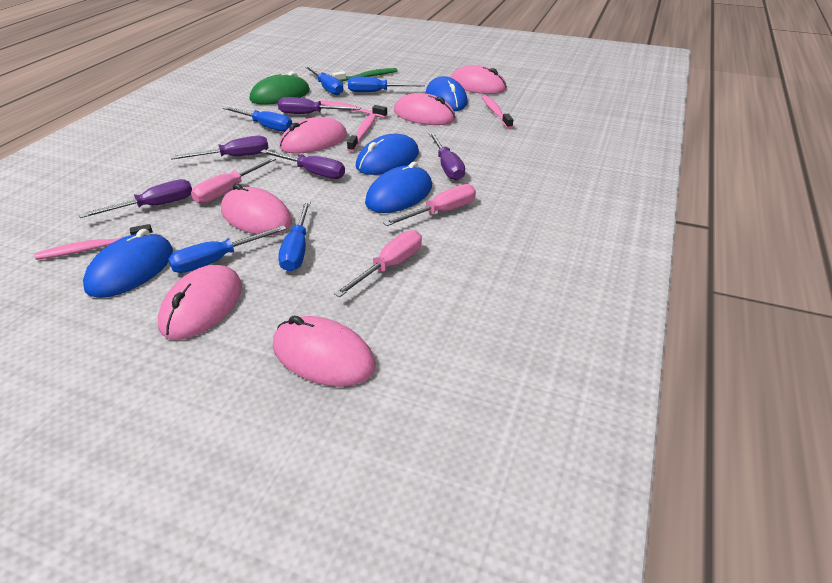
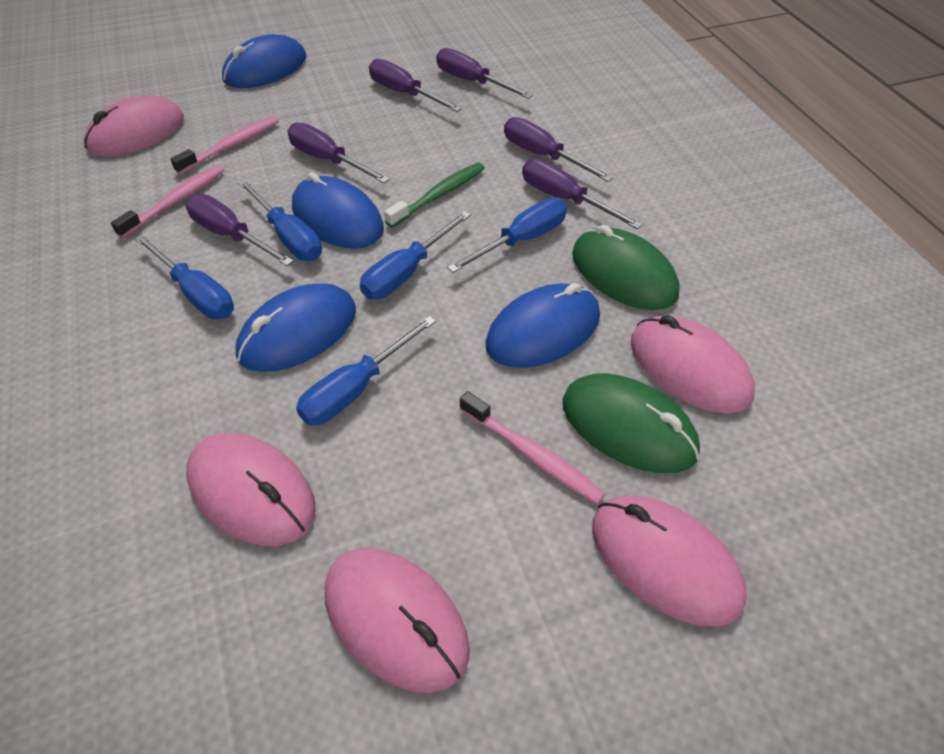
green mouse: [249,71,310,105] = 1 -> [563,373,700,473] [572,225,680,310] = 2
pink mouse: [158,265,242,340] [221,183,292,235] [273,315,375,387] [279,117,347,154] [394,93,456,125] [450,65,507,94] = 6 -> [84,95,184,157] [186,433,316,546] [325,548,470,693] [592,496,747,627] [631,315,755,413] = 5
pink screwdriver: [191,157,276,204] [334,230,422,297] [383,184,476,226] = 3 -> none = 0
pink toothbrush: [35,224,153,260] [320,100,387,118] [347,114,376,152] [482,95,513,129] = 4 -> [111,165,224,238] [170,116,279,174] [460,391,606,504] = 3
purple screwdriver: [79,179,192,218] [171,136,269,160] [261,150,345,179] [278,97,361,114] [429,132,465,181] = 5 -> [185,194,294,266] [288,122,390,183] [369,59,462,112] [436,48,533,99] [504,117,613,182] [522,159,643,229] = 6

